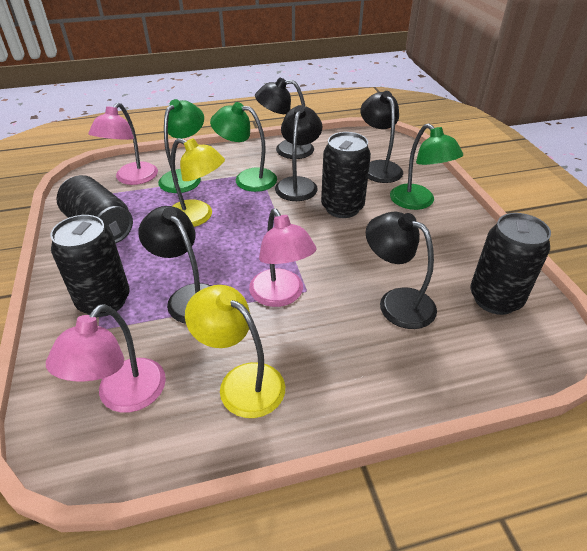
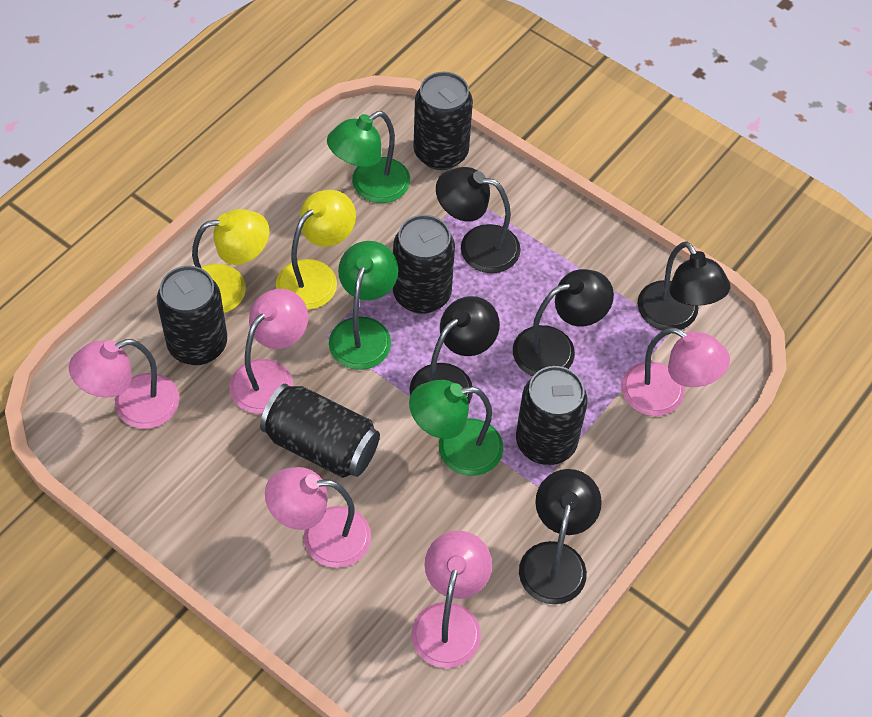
black can: [50,215,130,317] [57,175,133,243] [321,132,371,218] [470,213,551,315] = 4 -> [157,266,227,365] [260,384,380,478] [393,215,455,314] [413,72,473,170] [516,366,588,465] = 5
pink lamp: [46,304,166,413] [88,103,158,185] [249,209,316,307] = 3 -> [69,339,179,429] [229,289,308,414] [265,467,371,568] [411,531,492,668] [622,327,730,416] = 5

